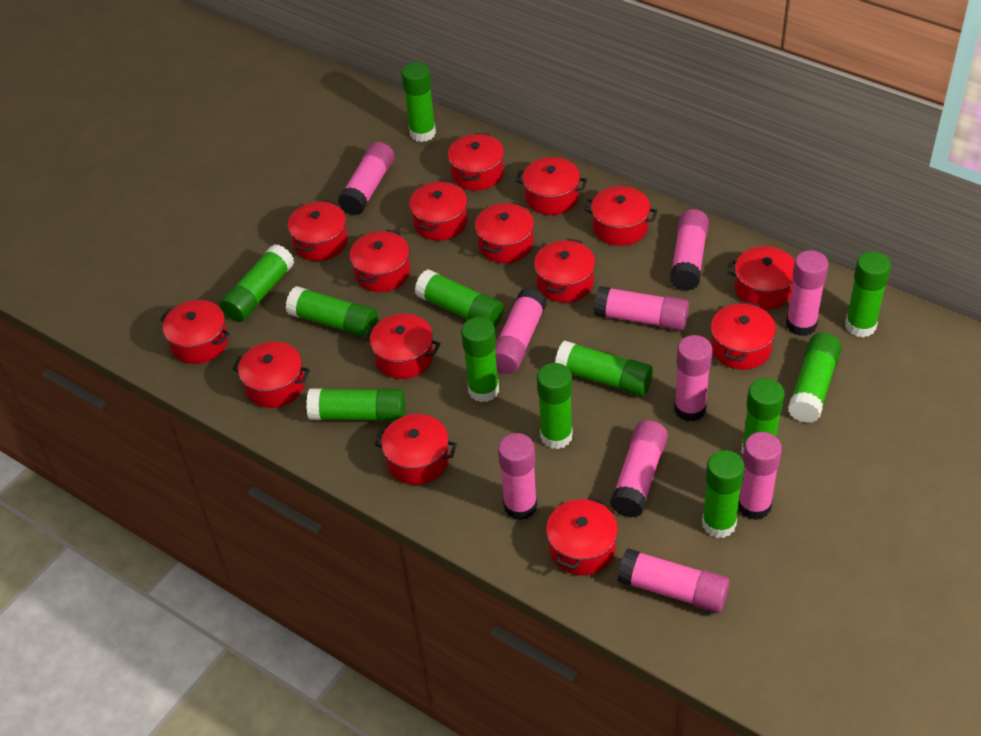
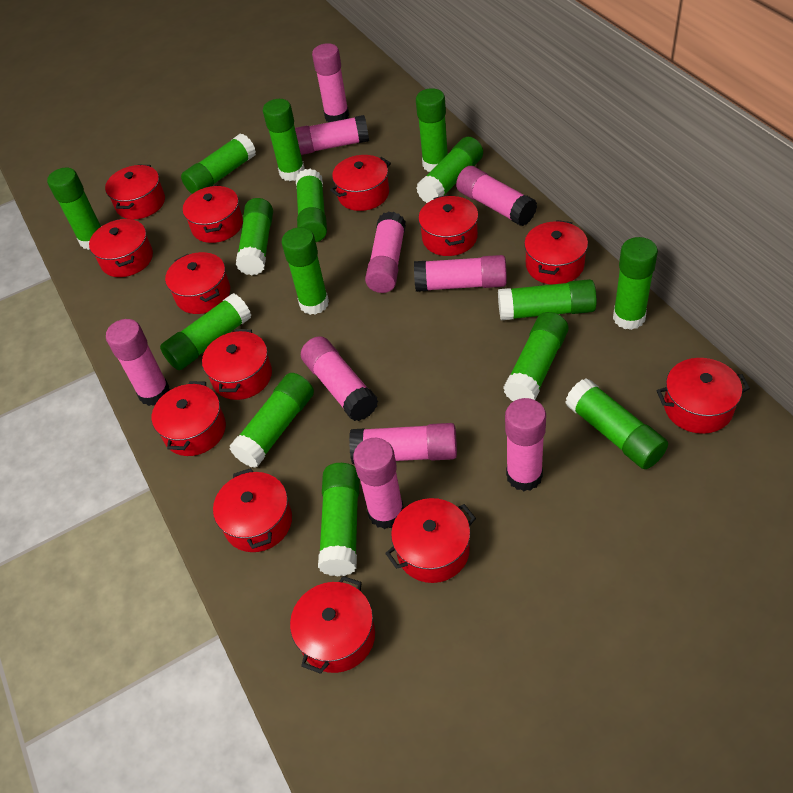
green glue stick: [220,244,294,322] [286,286,378,338] [306,388,405,422] [401,62,436,142] [415,269,504,327] [461,317,499,402] [537,363,573,449] [555,341,653,396] [702,450,745,538] [741,378,785,454] [788,333,842,423] [845,251,891,338] = 12 -> [47,168,101,250] [160,293,251,370] [181,133,256,194] [230,373,314,468] [236,198,273,276] [263,99,305,181] [281,227,329,315] [296,169,327,242] [318,463,360,577] [416,88,448,172] [416,137,483,203] [498,279,597,320] [503,312,568,401] [565,378,668,469] [613,237,658,330] = 15
red pot: [160,300,230,364] [232,342,310,408] [288,200,348,261] [350,230,410,292] [364,314,441,379] [374,414,457,485] [409,181,468,241] [448,133,504,190] [475,202,534,263] [516,157,587,215] [534,239,595,303] [546,496,618,575] [584,186,658,246] [711,301,776,370] [727,246,795,310] = 15 -> [89,219,153,277] [105,165,165,219] [152,381,226,456] [165,252,230,314] [183,185,243,243] [202,329,272,400] [213,468,292,552] [290,576,375,674] [330,155,391,211] [385,498,476,583] [418,195,478,256] [524,220,588,285] [657,358,750,434] = 13

